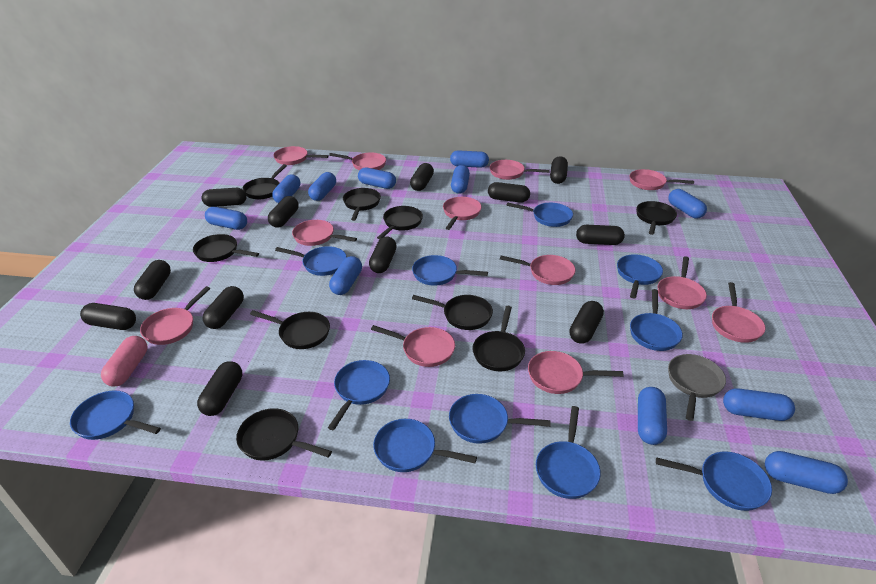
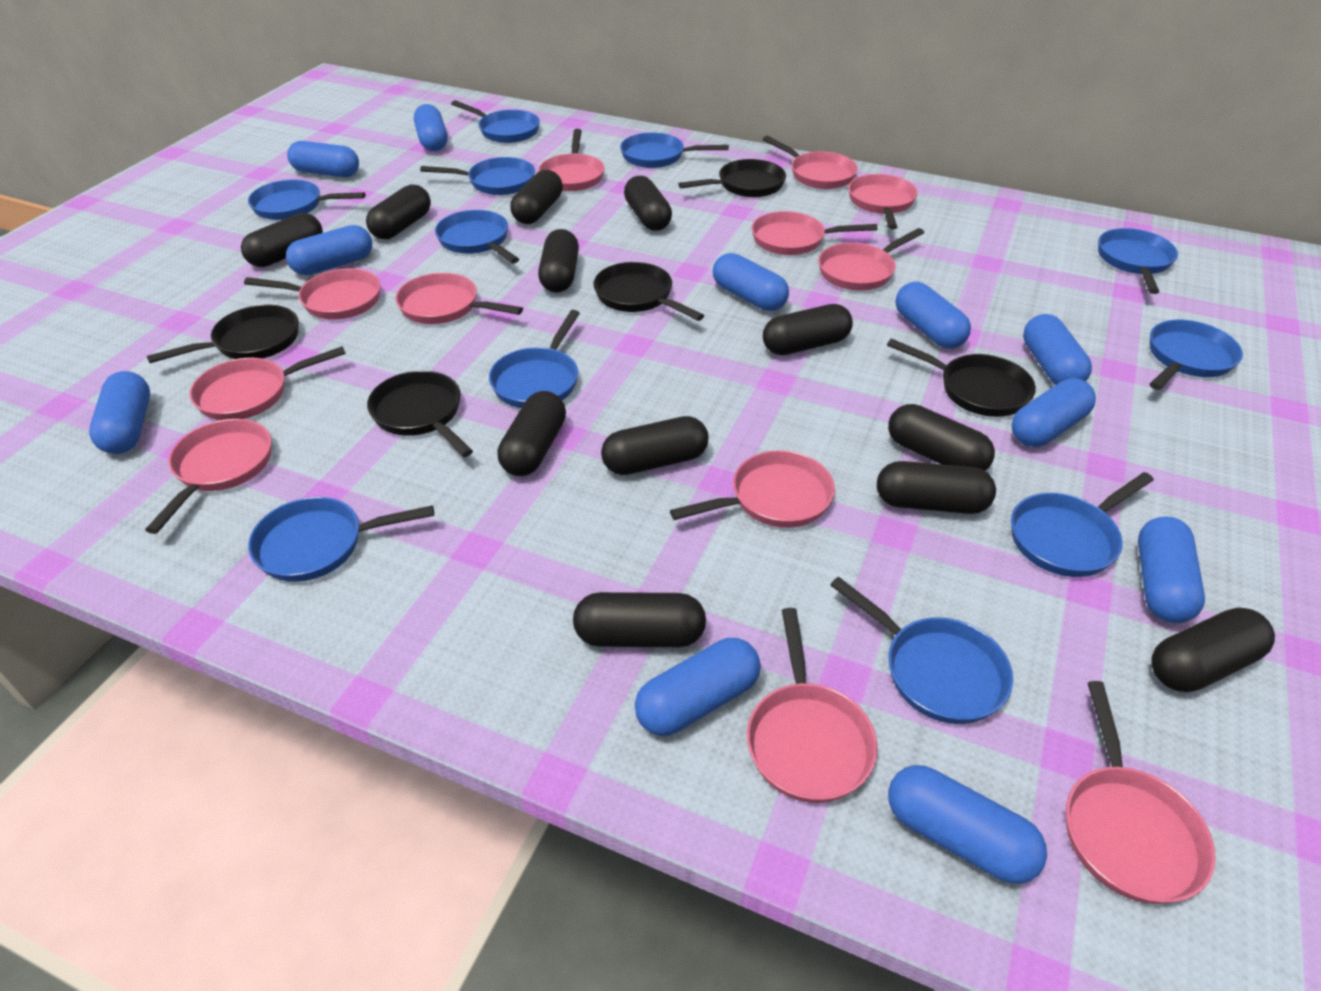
black pan: [193,234,259,262] [236,408,332,460] [243,164,287,199] [250,310,330,349] [343,188,381,221] [377,206,423,239] [412,295,493,330] [472,306,525,371] [636,201,677,235] = 9 -> [147,305,299,363] [367,371,473,457] [593,262,704,321] [678,159,786,197] [887,338,1036,417] = 5
grey pan: [668,354,726,421] = 1 -> none = 0
pink capsule: [101,336,147,386] = 1 -> none = 0

